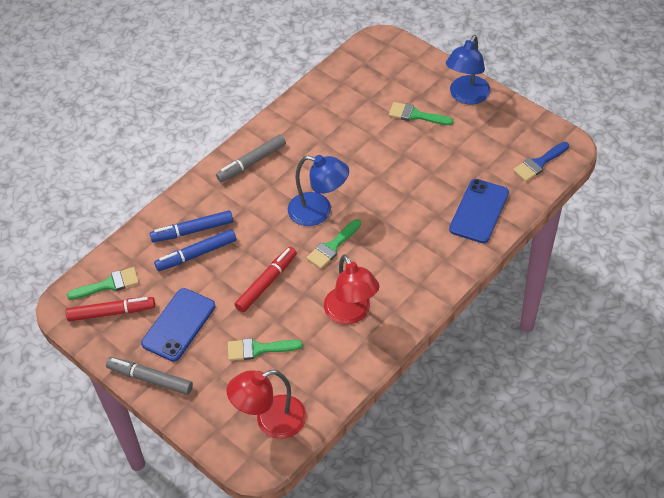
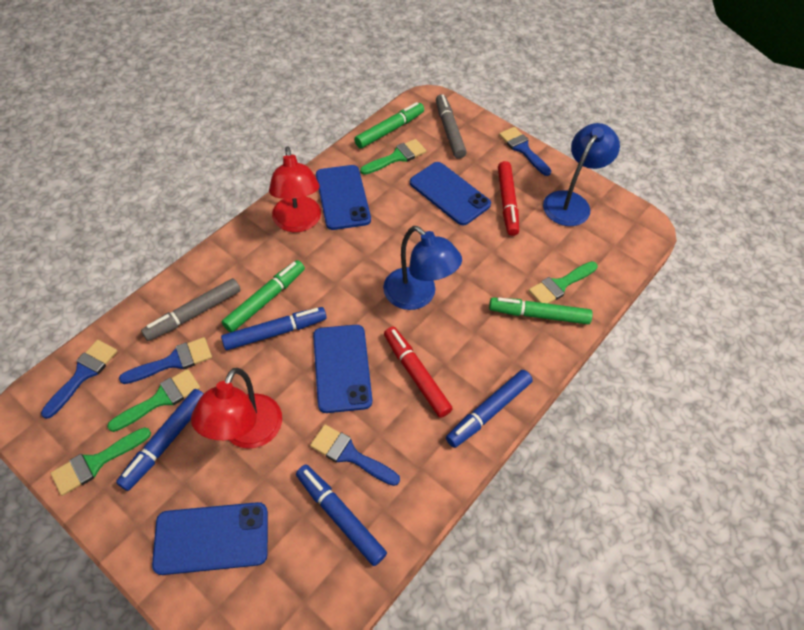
blue brush: [513,142,569,182] = 1 -> [41,340,118,419] [119,337,212,384] [310,424,400,486] [499,127,551,176] = 4
blue marker: [150,210,233,242] [154,229,236,271] = 2 -> [116,389,204,491] [221,307,327,350] [296,464,387,566] [446,370,533,448] = 4
blue phone: [141,288,215,362] [449,179,509,243] = 2 -> [152,502,268,575] [313,325,372,413] [316,165,371,230] [410,162,491,225] = 4
green marker: none = 0 -> [221,260,305,332] [354,102,424,148] [489,298,593,324] = 3

